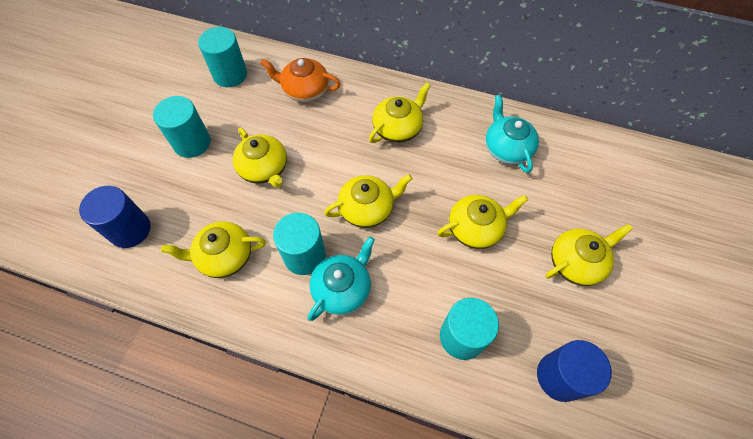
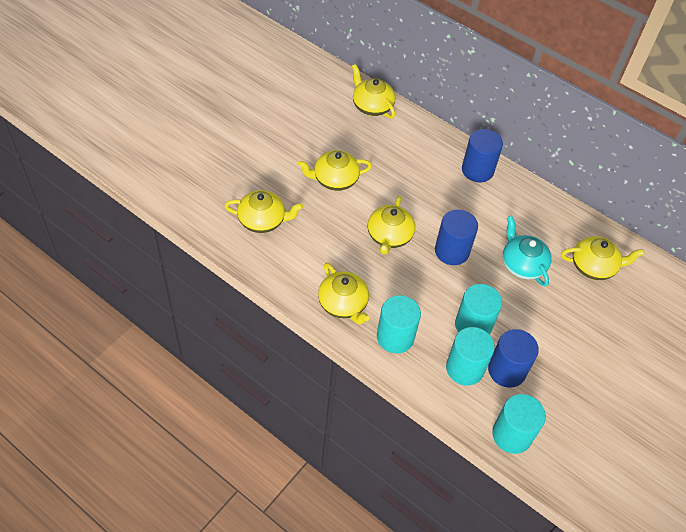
blue cylinder: [79,186,151,248] [537,340,612,402] = 2 -> [435,210,478,265] [462,129,503,182] [488,329,539,388] = 3
orange teapot: [260,58,341,102] = 1 -> none = 0
turquoise teapot: [308,237,375,321] [485,95,539,173] = 2 -> [503,216,552,286] = 1

